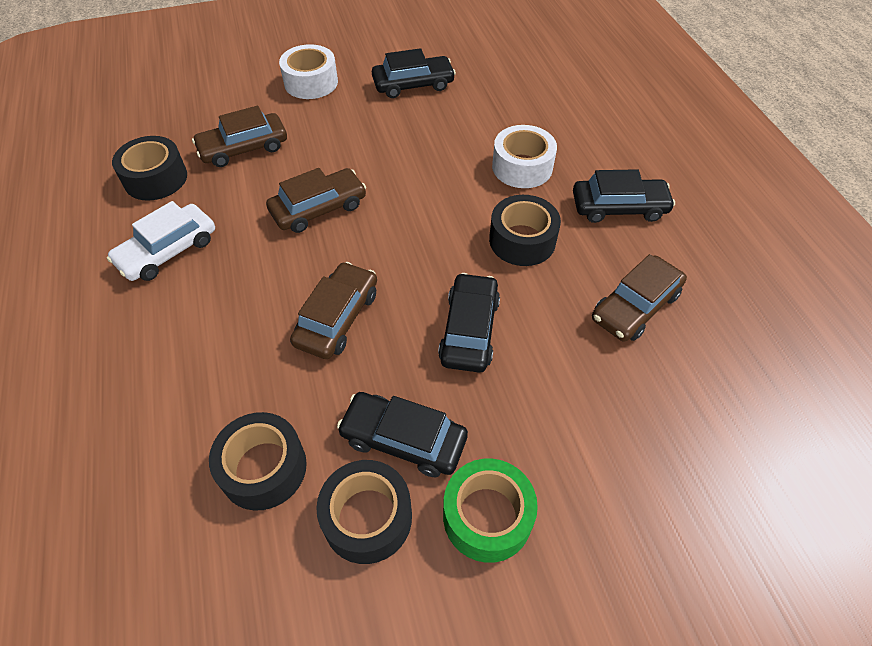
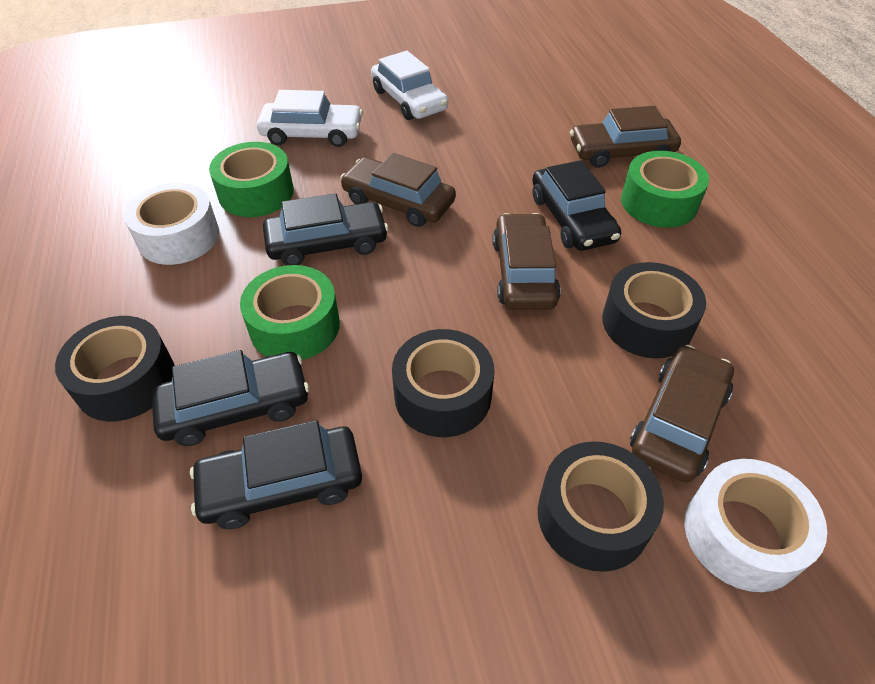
green tape: [443,459,538,563] = 1 -> [209,142,294,217] [240,265,340,360] [621,151,709,228] = 3
white car: [107,201,215,281] = 1 -> [257,90,363,147] [371,51,448,120] = 2

